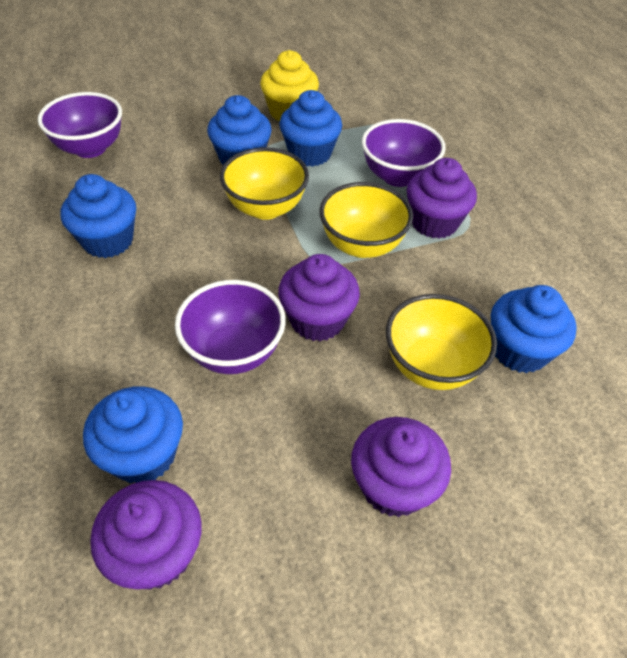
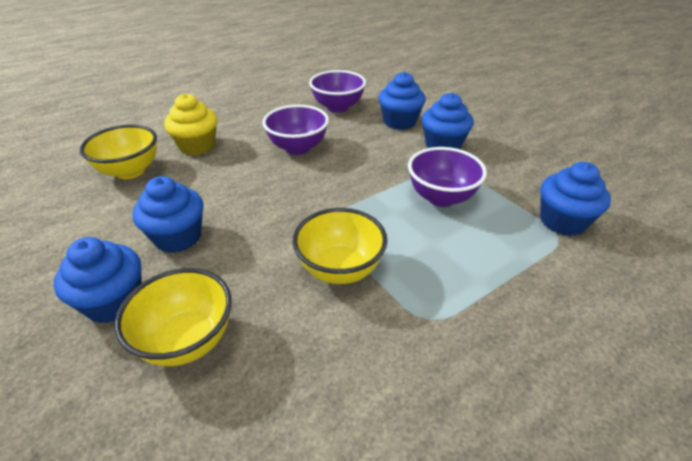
purple cupcake: [90,480,202,589] [278,254,360,341] [351,417,451,517] [407,158,477,239] = 4 -> none = 0

